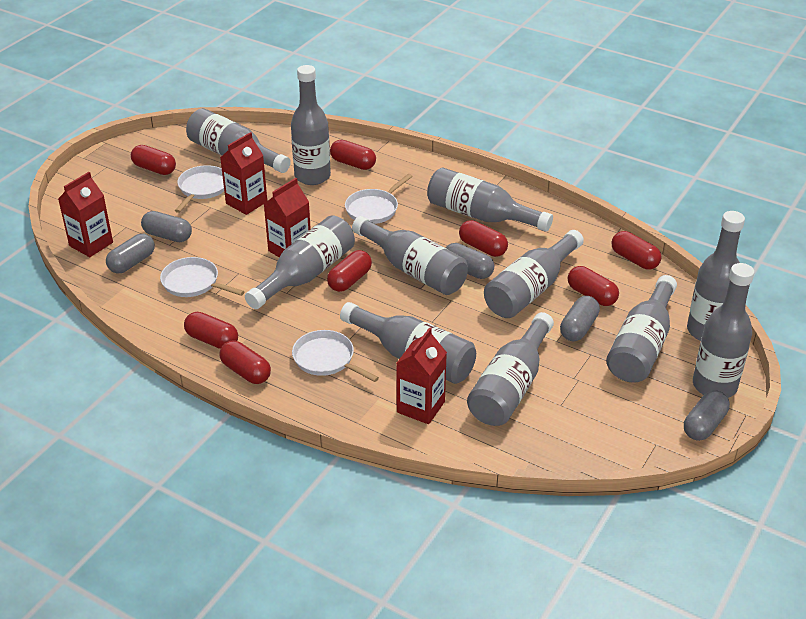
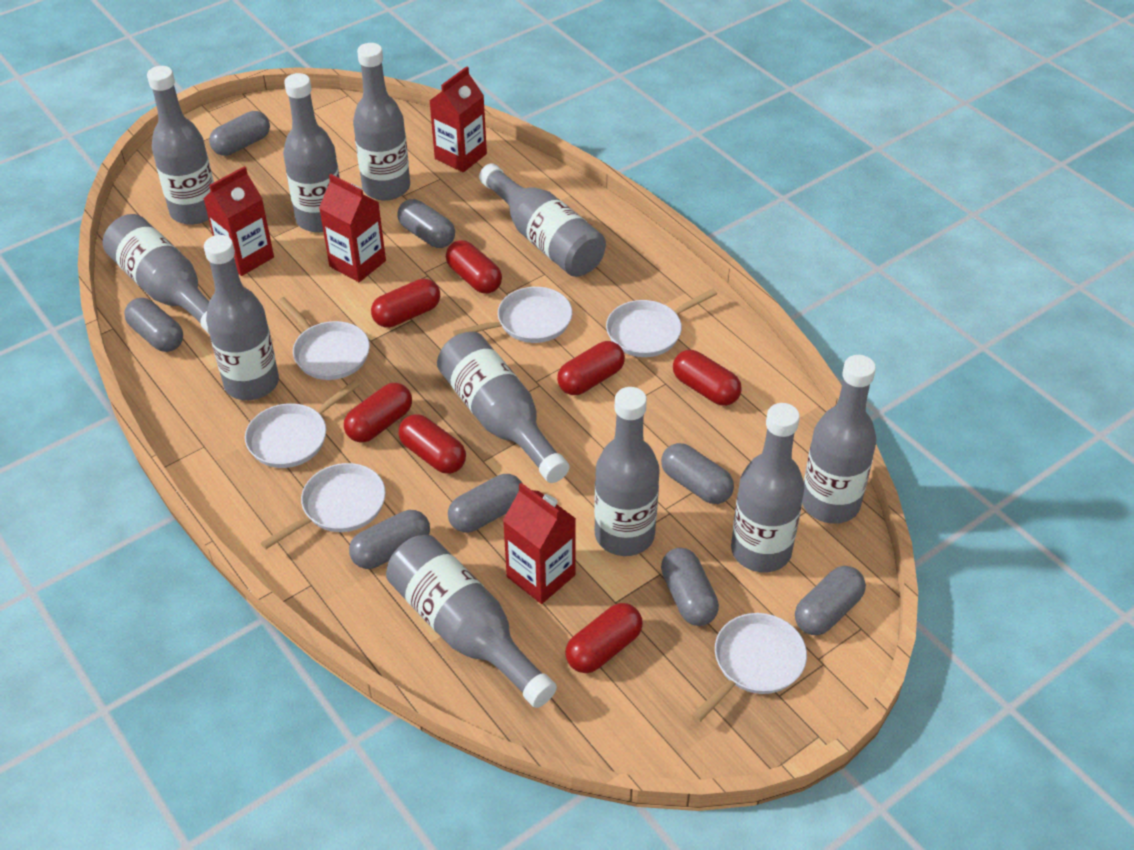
grey capsule: [106,234,155,273] [141,211,192,242] [445,243,494,279] [560,296,600,341] [684,390,730,441] = 5 -> [124,298,183,352] [209,111,270,156] [349,510,430,569] [397,199,455,248] [448,474,523,532] [661,443,734,504] [661,548,719,626] [795,566,866,635] = 8
red capsule: [131,145,176,175] [184,312,238,349] [219,341,271,384] [327,250,372,292] [330,140,376,170] [459,220,508,257] [568,266,619,306] [611,231,662,269] = 8 -> [344,383,412,443] [371,279,440,328] [398,414,466,474] [446,240,502,294] [557,341,625,395] [565,603,642,673] [673,350,742,406] = 7
white pan: [160,257,245,297] [175,165,224,213] [292,330,379,382] [345,174,413,224] = 4 -> [245,380,360,468] [261,463,386,549] [278,297,370,380] [453,287,572,343] [606,289,717,357] [692,613,807,722] = 6

